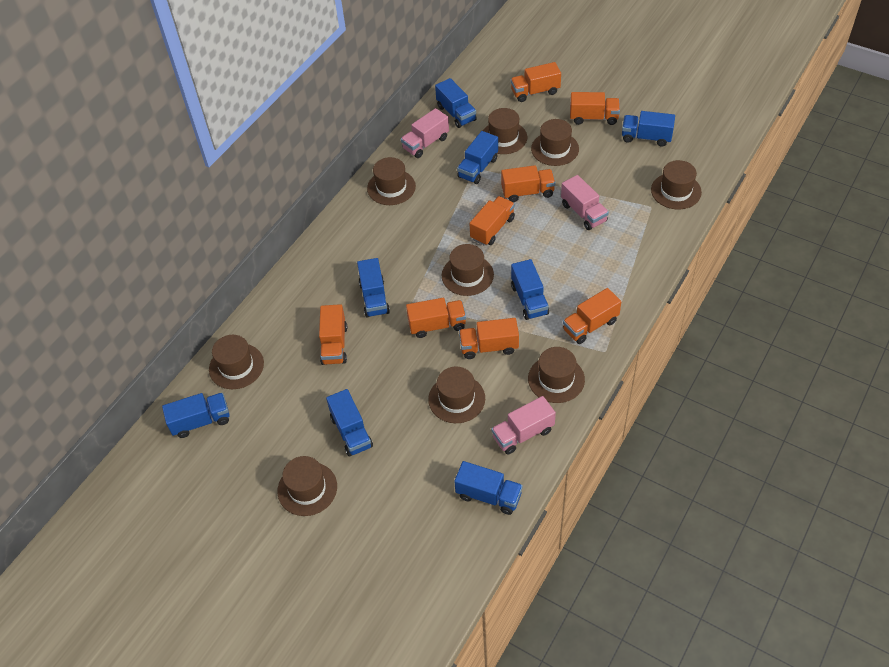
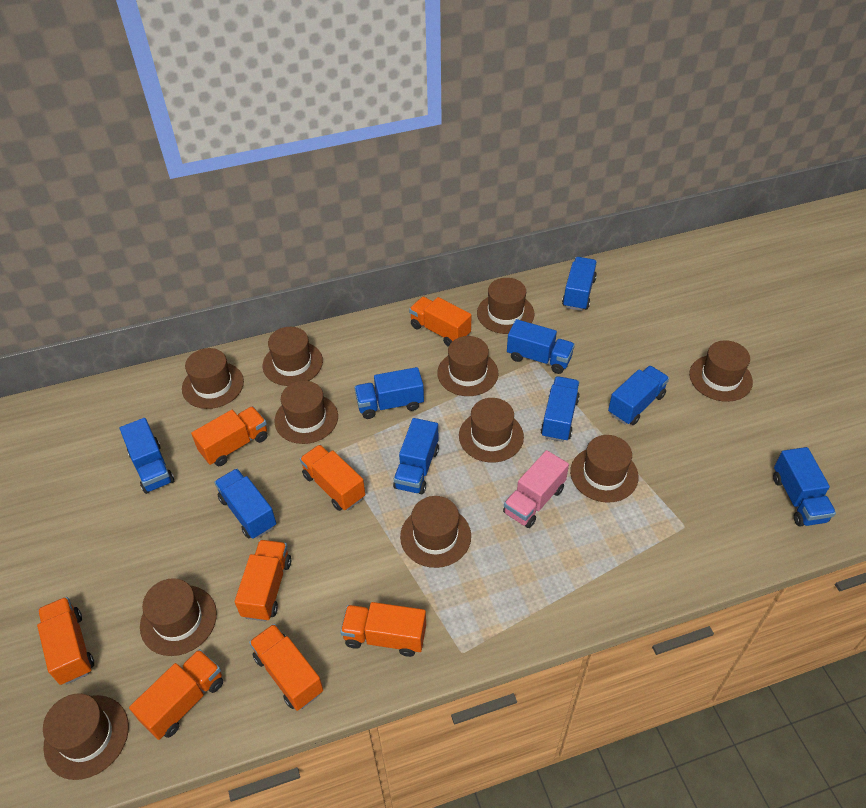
blue truck: [162,393,230,438] [326,389,373,456] [357,258,390,317] [435,78,477,128] [454,461,523,515] [457,131,498,184] [511,259,549,320] [622,111,675,147] = 8 -> [120,418,174,494] [214,469,276,539] [354,367,424,419] [393,418,439,494] [507,319,575,374] [541,376,580,442] [562,257,597,311] [608,366,669,425] [773,447,836,527] = 9
brown hat: [209,335,264,389] [277,456,337,516] [367,157,416,205] [428,366,485,423] [442,244,494,296] [483,108,527,154] [528,347,585,403] [531,119,579,166] [651,160,702,209] = 9 -> [43,693,129,780] [140,578,217,656] [182,348,244,409] [263,327,323,386] [275,381,338,444] [400,496,471,568] [437,336,498,396] [459,398,524,463] [477,278,534,334] [570,435,639,503] [689,340,753,402] = 11
pink truck: [401,108,449,158] [491,396,556,454] [561,175,609,230] = 3 -> [503,450,569,528] = 1

